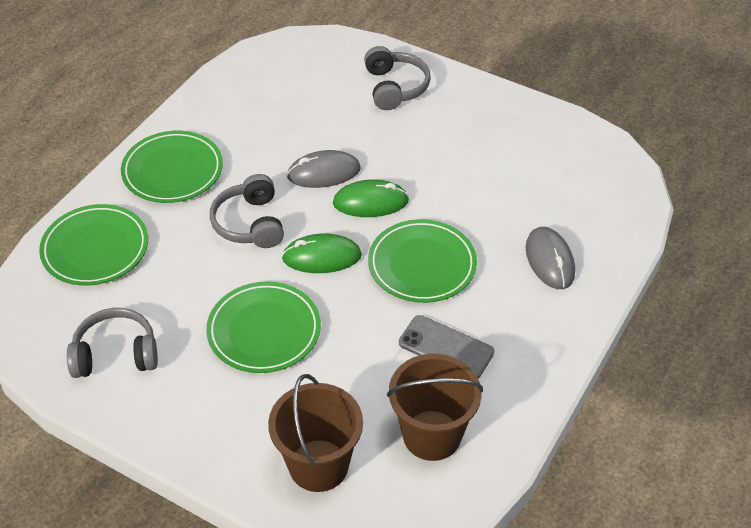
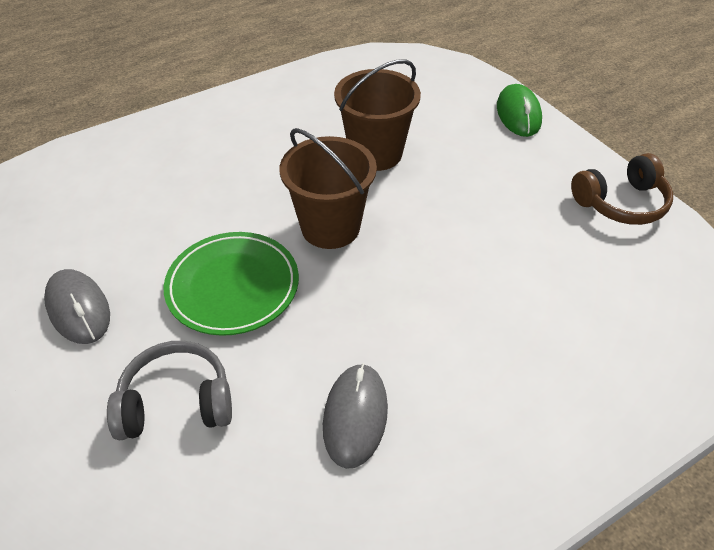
brown headphones: none = 0 -> [571,153,673,225] = 1
green mouse: [282,234,362,273] [333,179,409,217] = 2 -> [497,84,542,137] = 1
green plate: [39,204,148,286] [121,131,223,203] [206,281,321,373] [368,219,477,303] = 4 -> [164,232,299,336] = 1
grey headphones: [67,308,158,378] [210,174,284,248] [364,46,431,110] = 3 -> [107,341,232,440] = 1
grey phone: [399,315,494,379] = 1 -> none = 0

